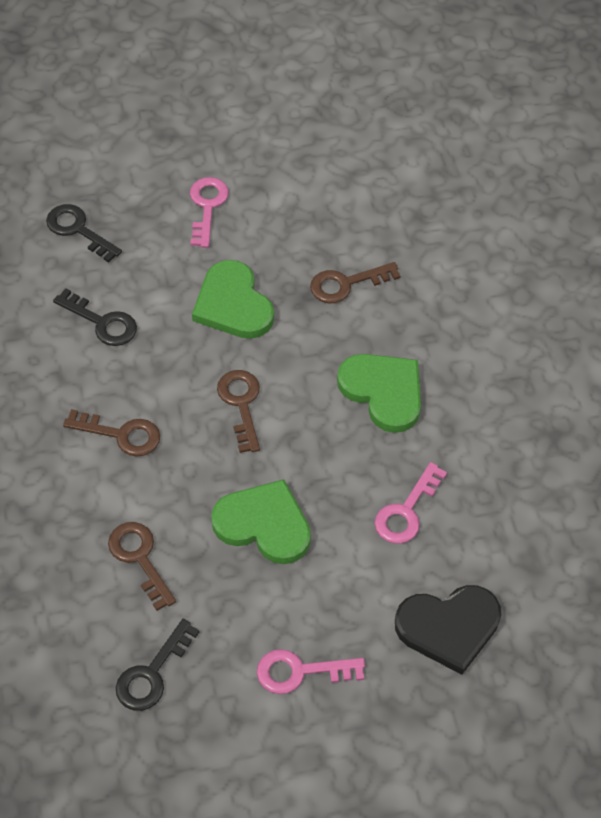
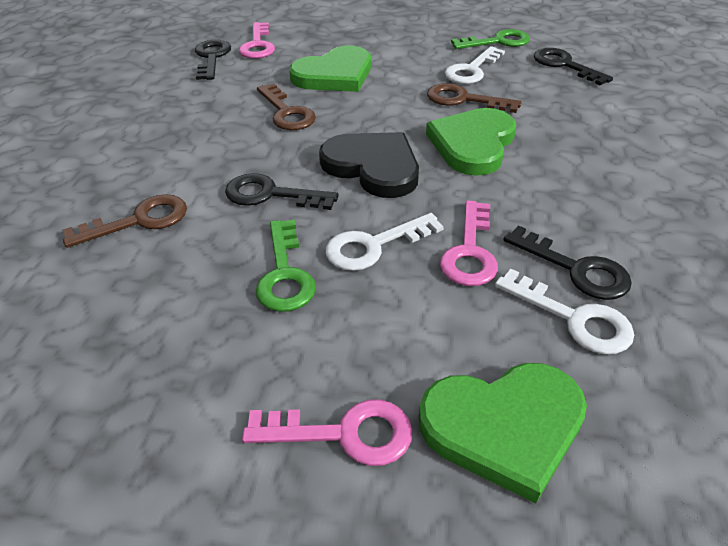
black key: [46,204,122,263] [53,288,137,346] [116,619,200,711] = 3 -> [195,40,231,80] [225,173,339,210] [503,225,632,300] [534,48,613,86] = 4
brown key: [63,409,160,457] [108,522,176,611] [217,370,260,453] [310,262,400,303] = 4 -> [63,194,187,248] [257,83,316,130] [427,83,522,113] = 3
green key: none = 0 -> [256,220,316,312] [451,29,530,49] = 2
white key: none = 0 -> [326,213,444,271] [445,46,505,84] [495,269,634,355] = 3

